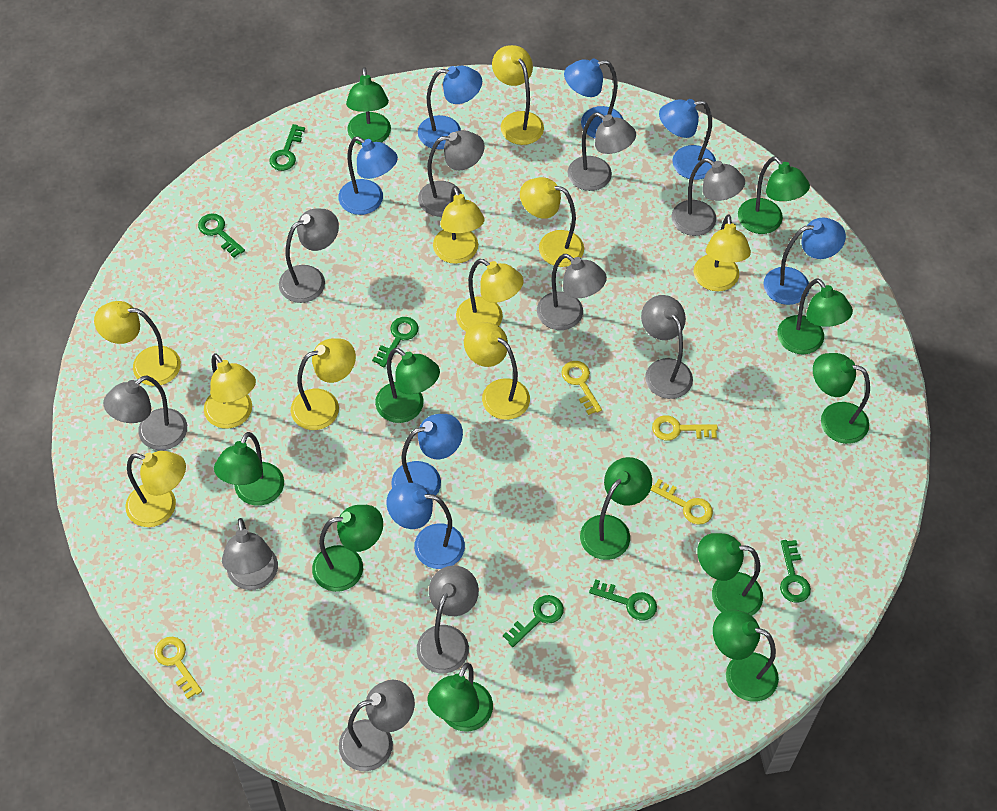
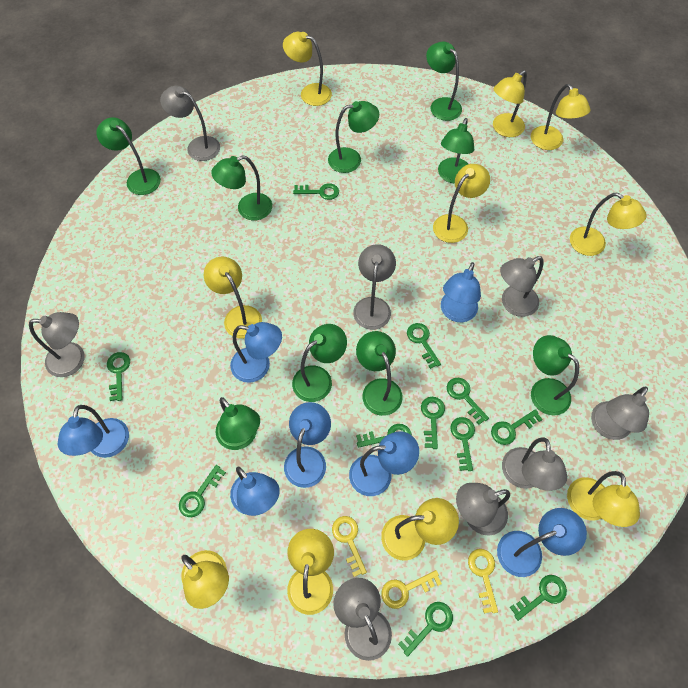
green key: [198,214,245,258] [269,124,305,171] [372,317,419,367] [503,595,564,647] [589,579,657,620] [780,540,811,603] = 6 -> [107,352,130,401] [179,465,226,517] [293,183,339,200] [356,424,412,448] [398,602,453,657] [407,323,441,369] [421,397,445,449] [447,378,489,425] [450,417,475,471] [491,409,543,445] [510,575,567,621] = 11
green lamp: [214,432,284,506] [312,505,383,592] [346,67,391,145] [375,348,440,423] [427,663,493,731] [580,457,652,560] [697,533,763,616] [713,609,779,702] [738,156,810,234] [777,278,853,354] [813,353,870,444] = 11 -> [96,117,161,195] [211,155,272,221] [216,397,260,450] [292,324,347,402] [328,101,379,173] [356,331,403,416] [426,41,462,121] [438,118,474,184] [531,335,579,416] = 9
grey lamp: [103,375,187,450] [222,518,278,590] [279,209,339,303] [339,680,415,771] [417,566,479,673] [418,130,484,216] [537,254,607,330] [568,112,636,191] [641,295,693,399] [671,158,745,236] = 10 -> [29,312,85,377] [160,86,220,161] [333,578,392,661] [353,244,396,330] [456,483,510,536] [500,256,543,317] [502,437,567,491] [591,387,649,440] = 8
yellow key: [154,637,202,699] [561,361,602,415] [651,479,713,525] [652,415,718,441] = 4 -> [332,516,367,577] [381,570,442,609] [468,549,498,614] = 3

